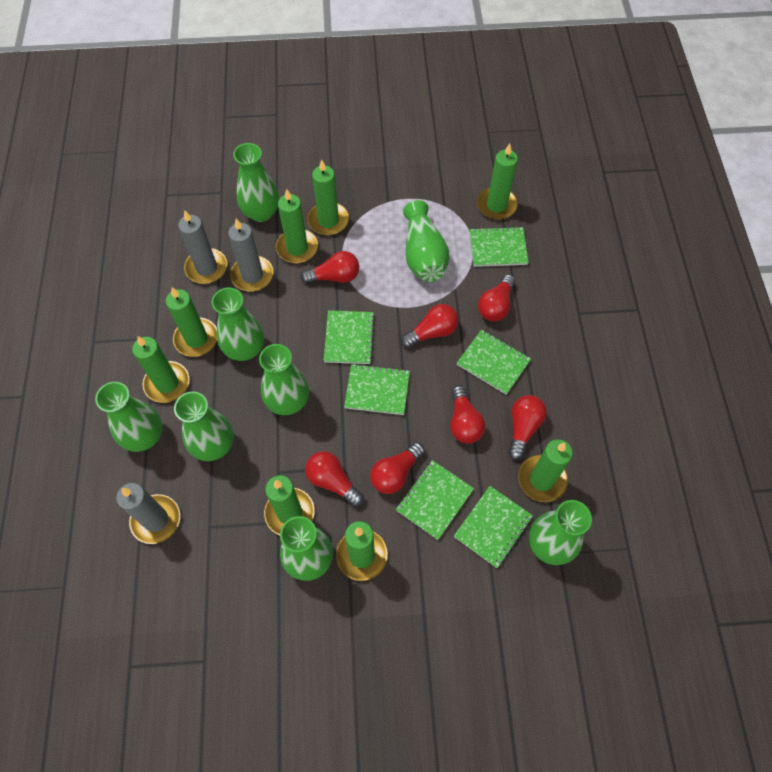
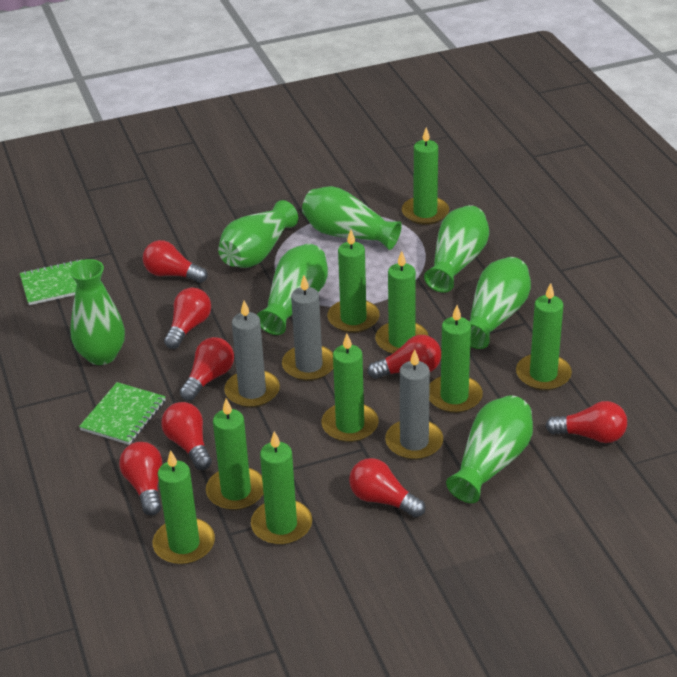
green candle: [132,336,189,403] [166,287,217,357] [264,475,315,535] [276,189,318,263] [307,160,349,235] [336,521,388,581] [477,143,518,220] [518,439,573,502] = 8 -> [153,450,215,565] [206,399,264,510] [251,431,312,545] [322,333,379,442] [327,230,380,333] [375,251,429,354] [402,127,449,225] [429,305,483,413] [516,283,572,391] = 9
green notebook: [324,310,375,364] [344,364,410,415] [396,460,474,540] [454,486,533,568] [457,330,531,395] [470,226,529,267] = 6 -> [20,259,81,305] [79,382,166,445] = 2
green vase: [95,382,163,452] [174,391,234,461] [212,288,264,361] [233,143,279,222] [259,344,309,415] [280,516,333,581] [403,200,450,282] [529,500,592,565] = 8 -> [69,259,125,365] [218,200,298,268] [257,244,328,335] [302,186,402,250] [424,205,489,293] [446,395,533,503] [469,257,531,349] = 7
red light bulb: [300,251,359,284] [305,451,364,507] [370,442,425,494] [401,304,459,348] [450,385,486,443] [478,275,515,321] [508,395,547,460] = 7 -> [119,442,162,516] [143,240,208,283] [161,402,212,470] [164,288,211,349] [180,337,234,401] [349,458,425,518] [367,335,441,379] [545,401,627,443] = 8

